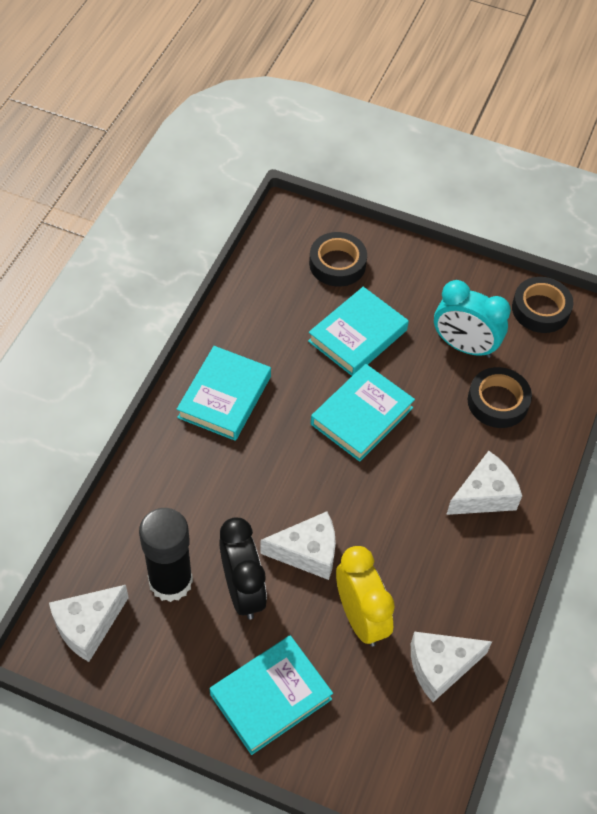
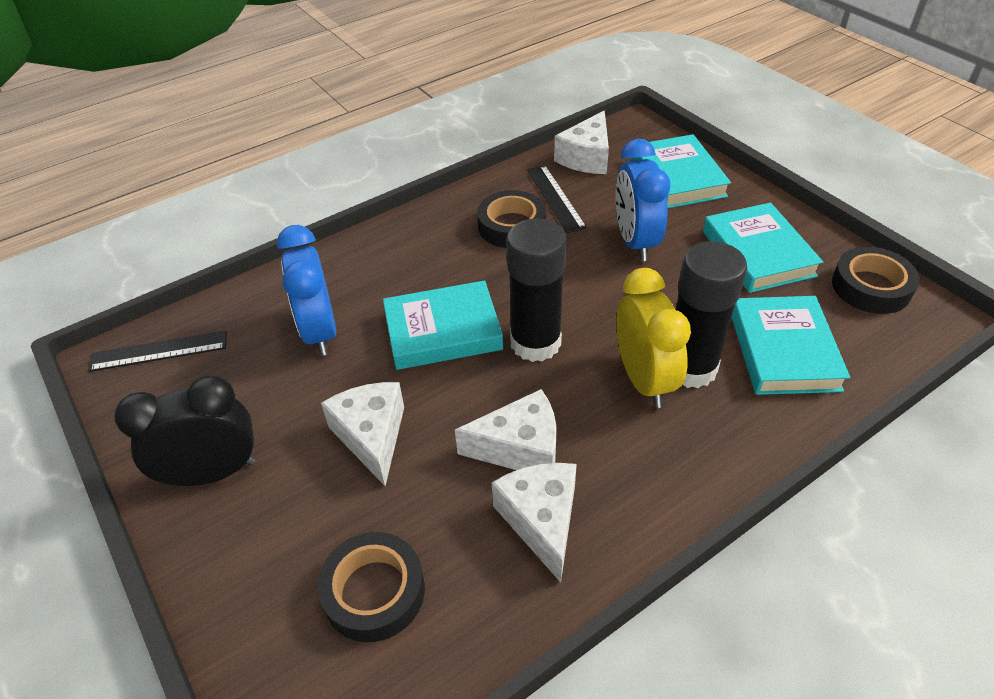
black glue stick: [139,508,193,602] = 1 -> [506,218,567,362] [676,241,747,388] = 2
black ruler: none = 0 -> [88,331,227,372] [527,165,587,233] = 2
blue clock: none = 0 -> [277,225,336,356] [615,139,670,261] = 2
turquoise clock: [434,280,511,358] = 1 -> none = 0

